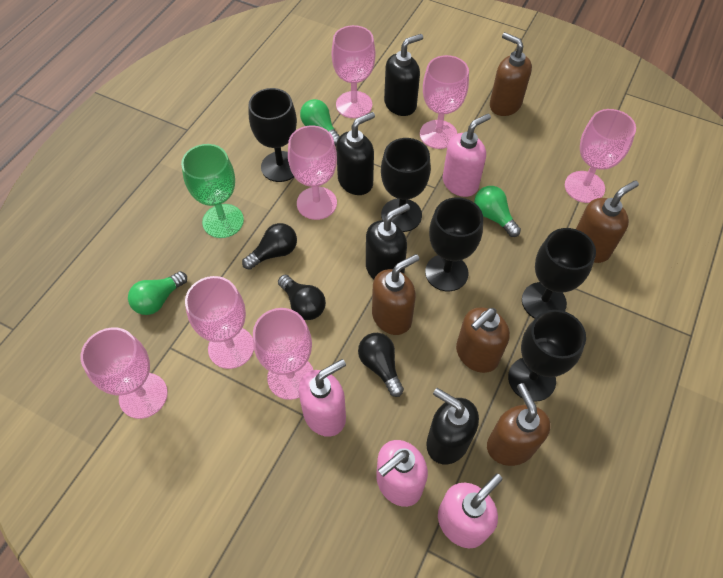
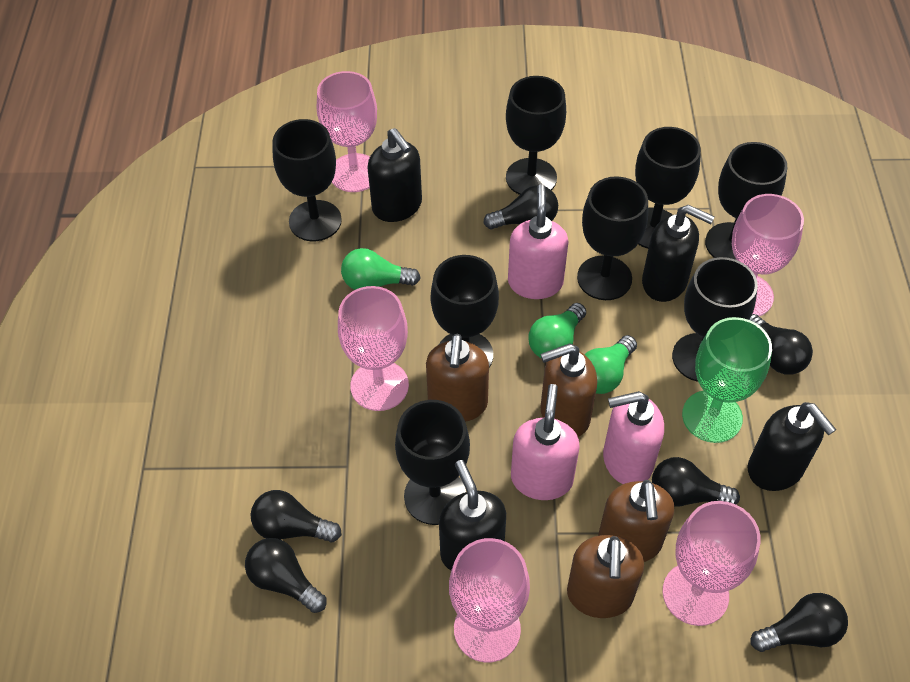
black goblet: [248,88,297,182] [381,138,431,232] [425,197,483,291] [508,310,586,402] [522,228,596,319] = 5 -> [273,119,342,241] [395,400,470,525] [431,255,499,368] [506,76,566,195] [577,176,648,300] [635,127,701,249] [672,257,758,382] [705,142,787,260] = 8
black light bulb: [242,223,297,270] [278,275,326,320] [358,333,404,397] = 3 -> [245,538,326,613] [251,490,342,543] [483,185,558,229] [652,457,740,507] [749,314,813,375] [751,593,848,652] = 6
brown soap dispenser: [372,254,419,335] [456,307,510,373] [487,383,551,466] [490,32,532,116] [576,180,639,263] = 5 -> [426,334,489,422] [540,344,597,437] [567,535,644,618] [598,480,674,562] = 4
pink goblet: [81,327,168,419] [185,276,254,369] [253,308,313,400] [288,126,337,220] [332,25,376,118] [420,55,469,149] [565,109,636,203] = 7 -> [317,71,377,192] [338,286,409,411] [449,538,530,663] [663,501,761,626] [732,194,804,316] = 5
pink soap dispenser: [298,359,346,437] [376,440,428,507] [438,473,503,548] [443,114,491,197] = 4 -> [508,184,568,299] [511,384,580,500] [603,391,664,484] = 3

